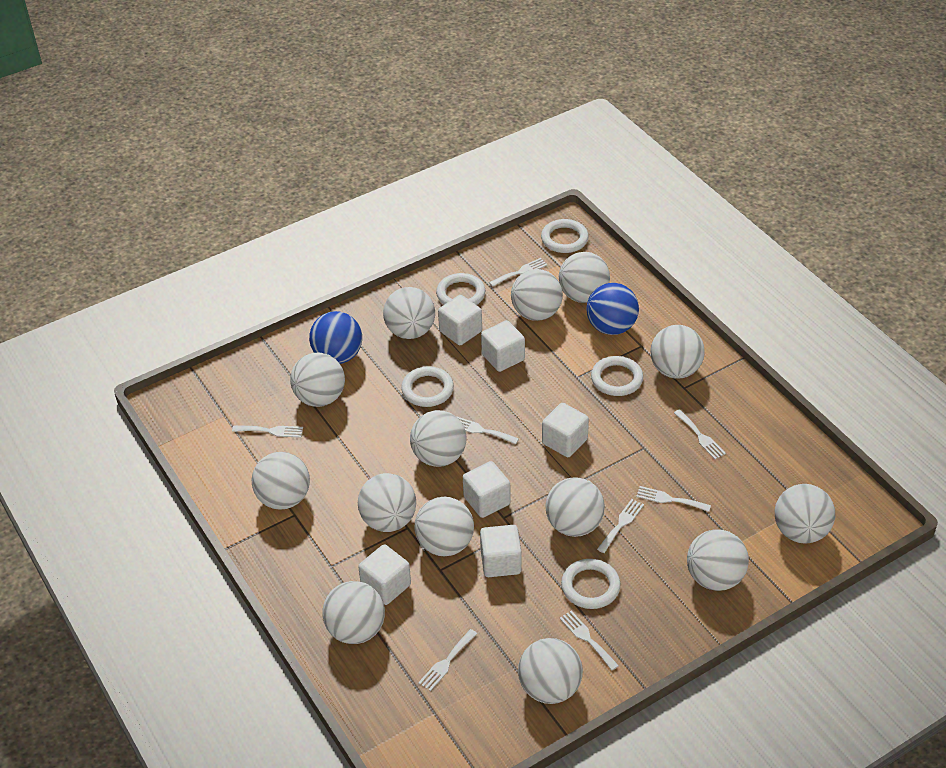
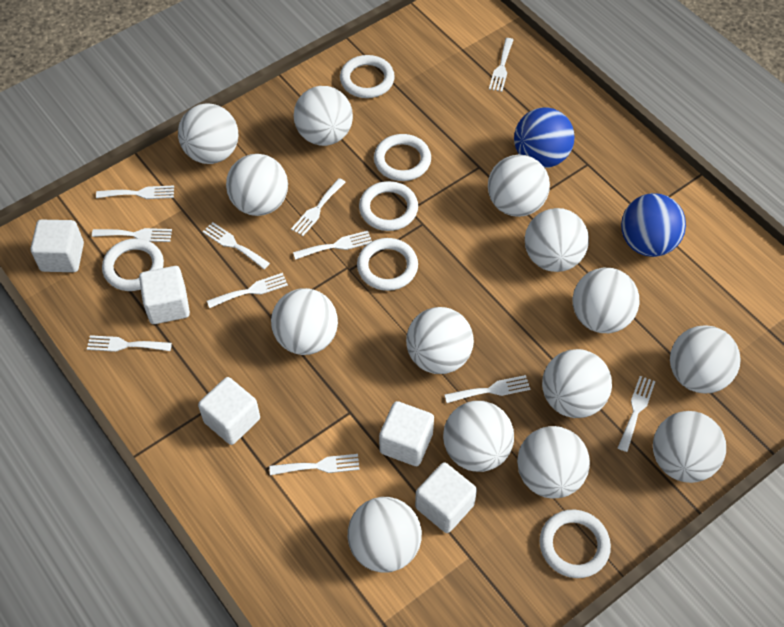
white cube: [358,544,411,605] [438,295,482,345] [463,461,511,518] [480,525,522,577] [481,320,525,372] [542,403,589,457] = 6 -> [30,220,84,272] [139,266,190,324] [198,377,260,445] [379,401,434,466] [415,462,477,533] = 5
white fork: [232,426,303,438] [418,629,477,691] [456,416,519,444] [489,258,548,287] [560,611,619,670] [597,499,644,553] [636,486,711,512] [674,409,726,459] = 8 -> [87,335,172,352] [92,228,172,242] [96,186,174,199] [203,222,270,269] [207,273,288,308] [269,454,360,475] [291,178,346,236] [293,231,372,260] [445,375,530,403] [489,38,513,92] [618,376,656,452] = 11
white ring: [401,366,454,407] [436,273,485,305] [541,219,589,253] [561,559,620,609] [591,356,643,396] = 5 -> [102,238,164,291] [340,55,395,98] [357,238,418,291] [359,181,418,231] [374,134,431,181] [539,509,611,578] = 6

